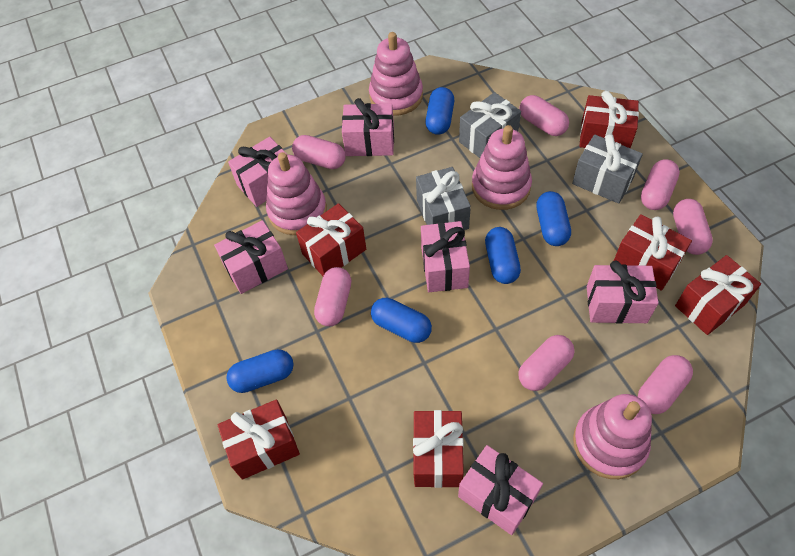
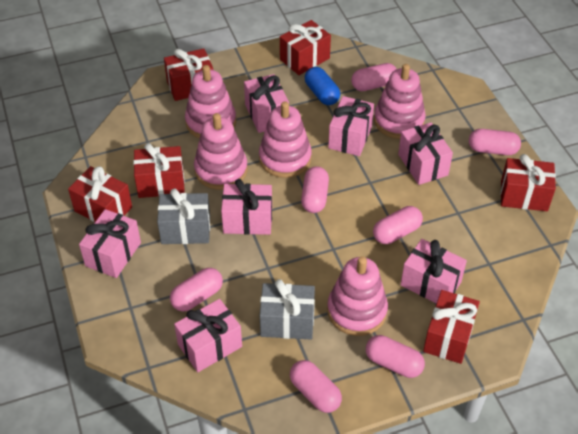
blue capsule: [227,349,294,393] [371,298,432,343] [425,87,454,135] [485,227,521,284] [536,191,571,246] = 5 -> [305,67,340,105] = 1
grey gift: [416,167,471,230] [459,92,521,158] [572,134,643,204] = 3 -> [157,188,210,244] [260,279,315,339] = 2
pink gift: [214,220,288,294] [228,137,288,207] [342,98,394,156] [421,221,470,292] [458,445,543,535] [587,260,659,324] = 6 -> [79,209,141,278] [174,299,242,372] [221,179,272,235] [244,74,289,133] [328,96,374,156] [398,122,453,185] [401,239,467,304] = 7
pink stacking toy: [266,152,327,235] [369,32,423,116] [472,125,532,210] [573,394,652,479] = 4 -> [185,65,236,139] [194,113,247,190] [259,101,312,178] [327,256,388,336] [374,64,426,139] = 5

